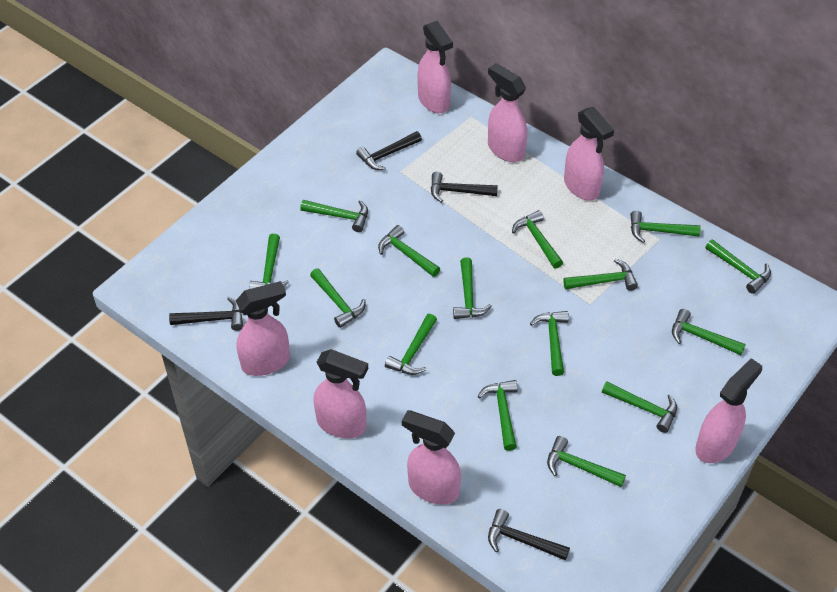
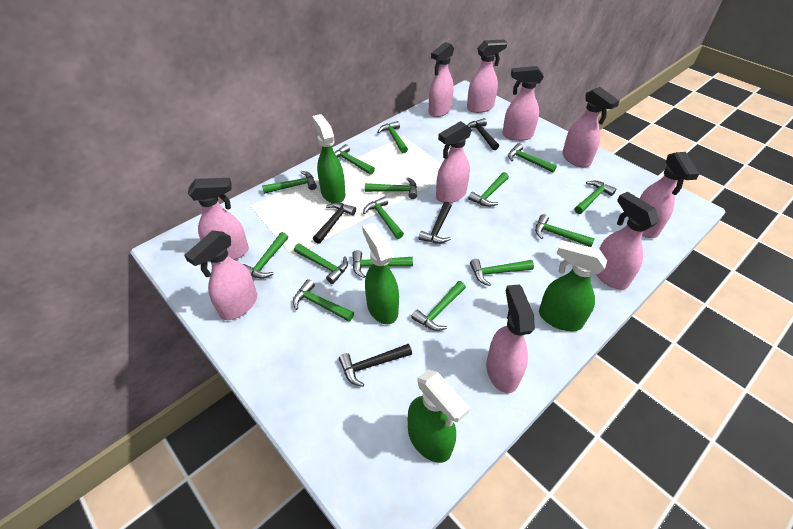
green spray bottle: none = 0 -> [312,114,345,203] [362,223,399,324] [408,369,470,463] [539,240,607,331] = 4
pink spray bottle: [236,281,290,376] [313,349,368,438] [402,410,461,504] [417,21,453,113] [488,63,527,162] [564,107,614,201] [695,358,762,463] = 7 -> [184,230,257,320] [188,178,249,260] [429,42,454,117] [436,121,472,203] [467,39,507,113] [486,284,535,393] [502,66,544,141] [562,87,620,168] [596,192,659,290] [639,152,699,238] = 10

